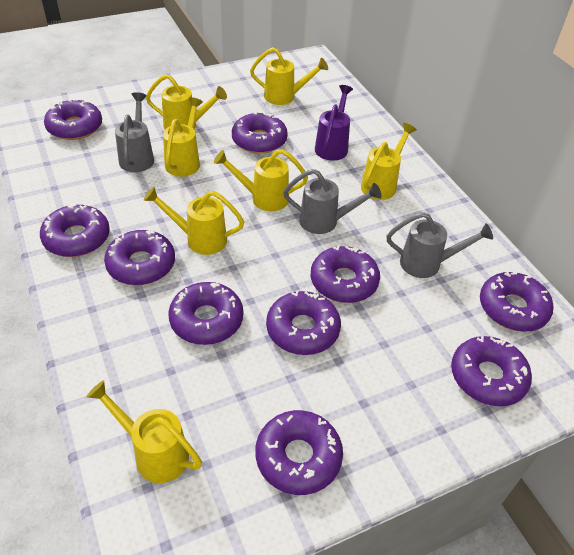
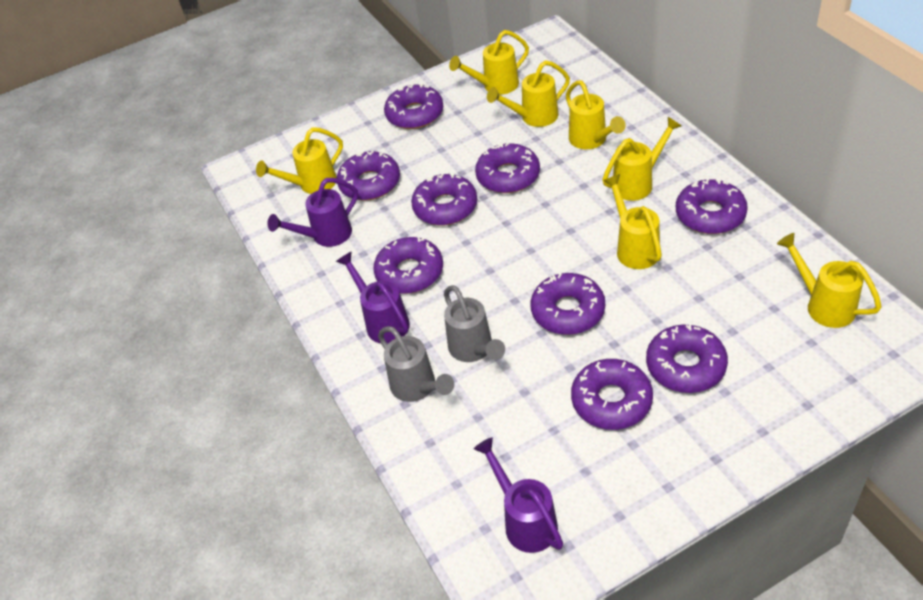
grey watering can: [115,92,154,172] [283,169,381,234] [387,212,493,278] = 3 -> [378,326,454,402] [444,285,505,362] = 2
purple donut: [40,204,110,257] [44,99,102,140] [104,230,175,285] [168,282,243,345] [232,112,288,154] [256,410,343,495] [266,291,341,355] [311,245,380,303] [451,336,532,406] [480,272,554,332] = 10 -> [337,151,400,200] [373,237,443,294] [384,84,443,129] [411,173,477,225] [475,142,540,193] [531,273,605,335] [571,359,653,430] [646,325,728,393] [676,179,748,234] = 9
purple watering can: [315,85,353,161] = 1 -> [268,178,358,247] [336,252,410,344] [474,437,563,553] = 3

